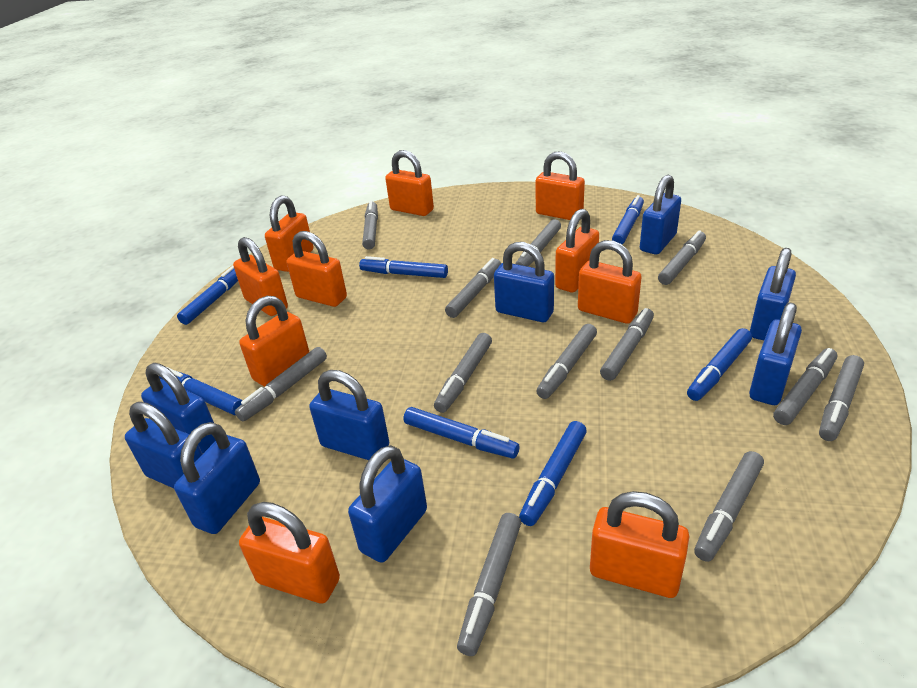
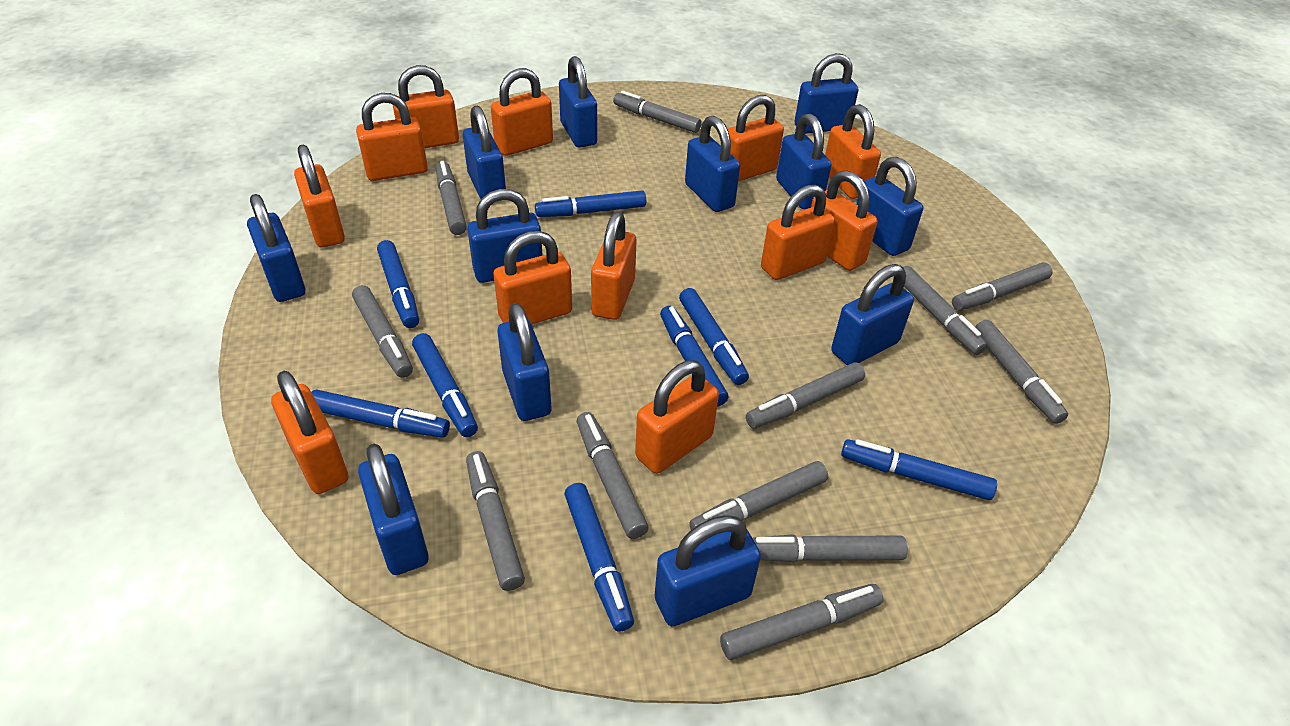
blue marker: [159,367,243,415] [177,266,238,325] [359,256,448,278] [403,407,520,459] [519,421,587,526] [612,195,644,244] [687,328,752,401] = 7 -> [311,390,450,438] [377,240,419,328] [412,333,478,437] [535,190,646,217] [564,483,634,632] [660,306,728,407] [679,288,749,385] [841,439,997,500] = 8
blue padlock: [125,402,202,488] [141,363,216,454] [174,422,260,534] [309,370,389,460] [348,445,427,563] [494,242,554,322] [640,175,681,254] [749,303,802,405] [750,248,796,341] = 9 -> [247,194,305,302] [358,444,429,575] [463,106,506,201] [467,189,543,283] [497,303,551,421] [559,56,597,148] [655,515,761,626] [685,116,740,212] [776,113,832,209] [795,53,858,134] [831,264,914,365] [857,157,923,256] = 12
orange padlock: [233,237,288,316] [239,296,309,387] [239,502,340,603] [265,195,313,272] [287,231,347,307] [385,150,434,216] [535,151,585,220] [555,209,599,293] [578,240,642,324] [590,491,689,598] = 10 -> [271,371,348,494] [294,145,345,248] [356,93,428,181] [393,65,459,148] [491,68,553,156] [493,231,572,324] [591,212,637,320] [635,360,719,474] [728,95,784,181] [761,184,835,280] [811,170,877,271] [825,104,881,199] = 12

